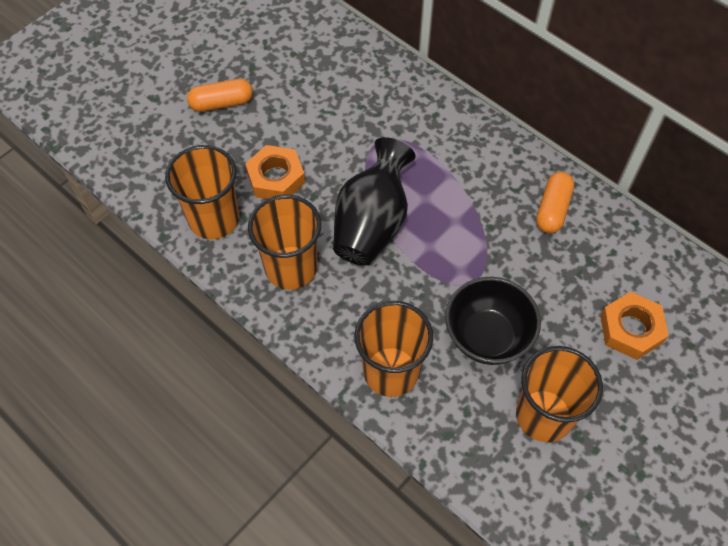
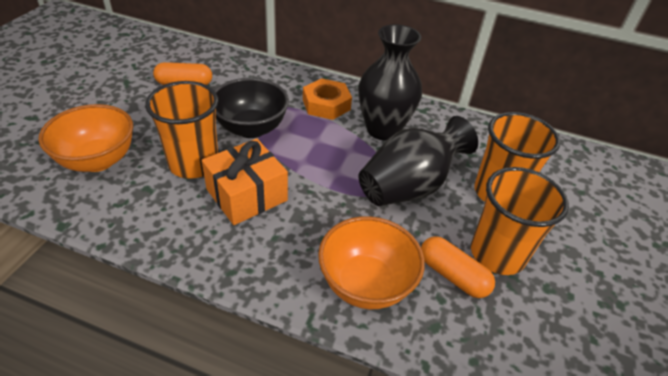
black vase: [333,137,416,266] = 1 -> [358,24,422,140] [359,116,478,206] = 2
orange bowl: none = 0 -> [38,104,133,172] [318,216,425,309] = 2
orange cup: [165,145,239,239] [248,194,321,290] [355,301,433,397] [516,346,603,442] = 4 -> [145,81,218,179] [471,167,569,275] [474,112,560,202] = 3
orange gift: none = 0 -> [202,139,288,225] = 1
orange nut: [245,145,305,199] [600,292,669,360] = 2 -> [303,78,352,120] = 1

